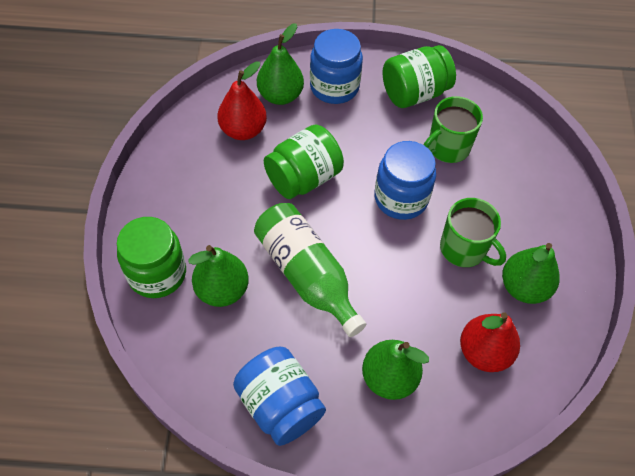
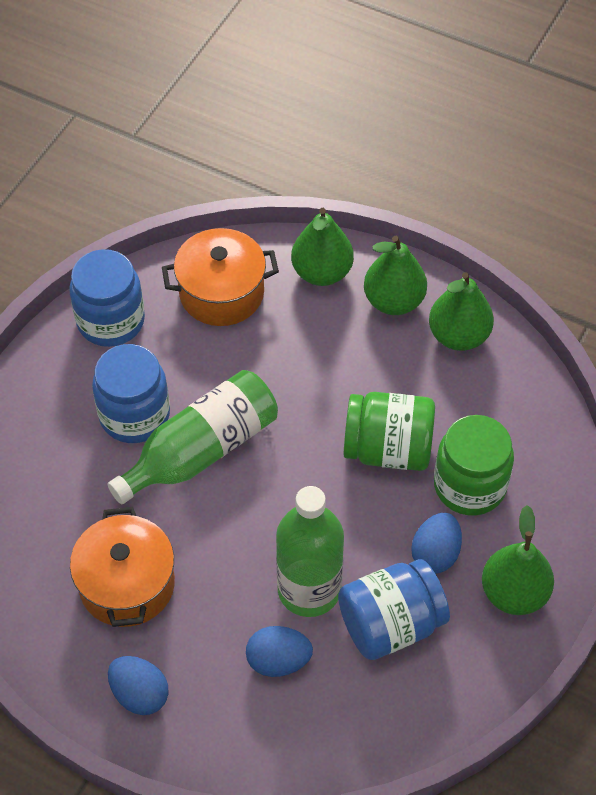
blue egg: none = 0 -> [108,656,169,715] [246,626,313,677] [411,513,462,574] = 3
green bottle: [254,203,366,337] = 1 -> [107,370,278,504] [276,486,344,617] = 2
green jar: [117,217,186,298] [264,124,344,199] [383,45,456,108] = 3 -> [344,392,435,471] [434,415,514,515] = 2
green mug: [424,96,483,163] [440,198,506,267] = 2 -> none = 0
orange pot: none = 0 -> [70,507,175,627] [162,228,279,326] = 2
red pear: [217,61,267,140] [460,312,520,372] = 2 -> none = 0

